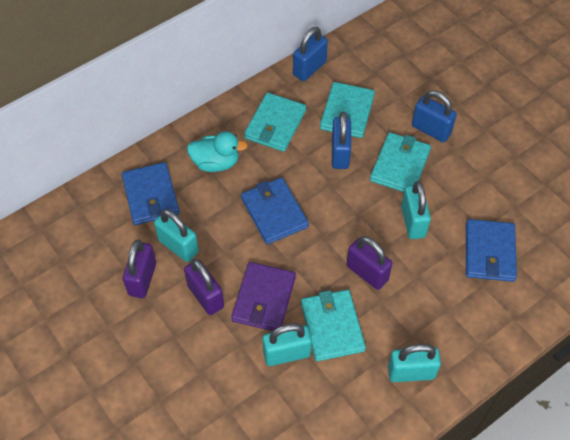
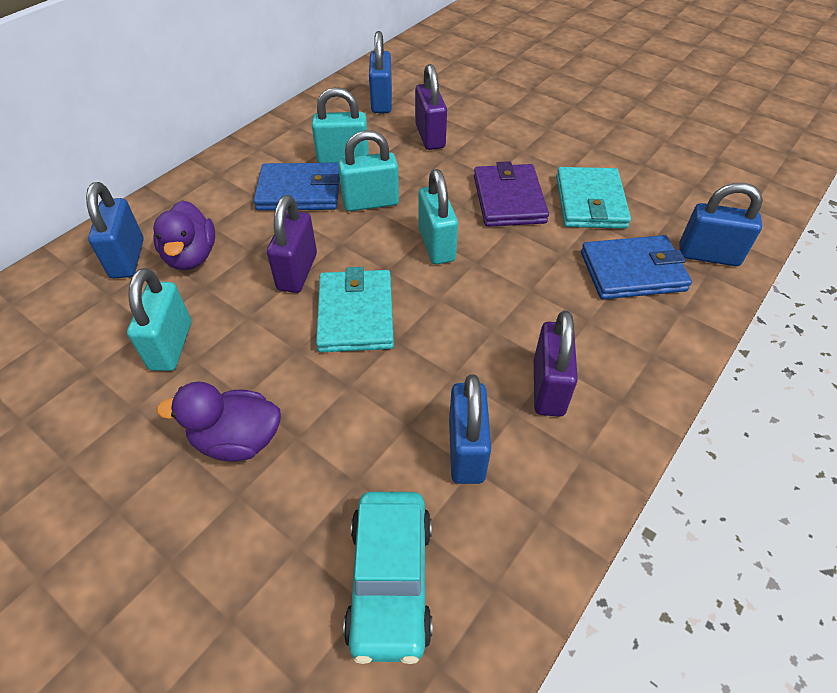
blue padlock: [293,27,328,81] [332,112,351,169] [412,90,457,142] = 3 -> [86,182,144,278] [369,31,392,113] [449,374,491,484] [679,183,763,266] = 4
blue wallet: [122,162,180,225] [241,177,309,244] [466,219,517,282] = 3 -> [254,163,340,211] [581,235,692,299] = 2
purple duck: none = 0 -> [153,200,215,270] [157,381,281,462] = 2
turquoise car: none = 0 -> [343,492,432,664] = 1
turquoise duck: [187,131,248,172] = 1 -> none = 0
turquoise wallet: [244,92,306,152] [301,290,366,361] [320,82,375,138] [370,132,431,192] = 4 -> [316,267,394,352] [556,167,631,229] = 2

